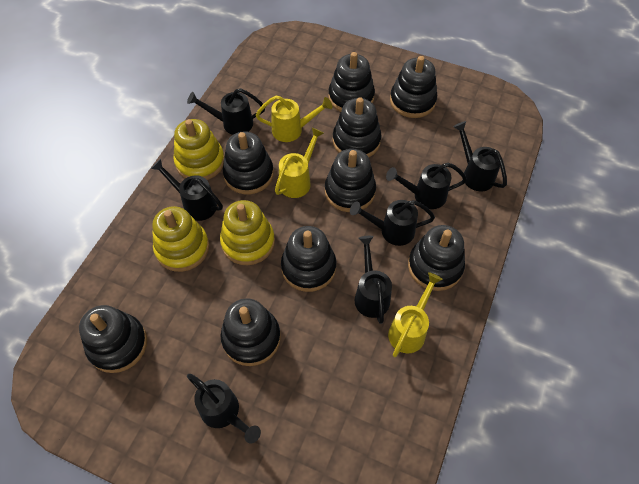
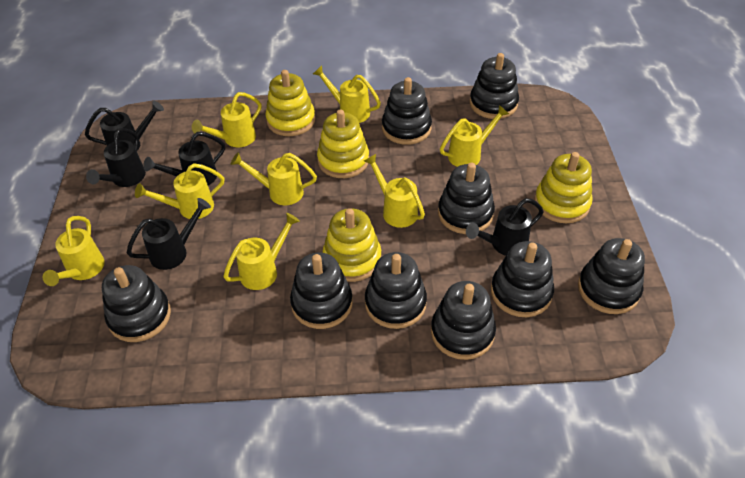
black watering can: [151,159,223,221] [187,88,265,135] [187,374,261,443] [350,200,435,246] [355,236,392,324] [386,163,467,209] [453,121,507,191] = 7 -> [85,101,164,151] [86,128,146,187] [127,198,211,270] [143,132,225,185] [466,198,544,256] = 5
yellow stacking toy: [152,206,209,272] [173,119,225,180] [220,200,275,265] = 3 -> [265,70,315,136] [317,109,369,178] [322,208,381,282] [535,152,593,224] = 4
yellow watering can: [256,96,332,142] [275,128,324,198] [388,272,443,357] = 3 -> [43,216,105,286] [135,163,224,219] [192,92,261,147] [224,213,300,290] [231,152,317,205] [313,65,381,123] [364,154,425,228] [440,105,509,167] = 8

